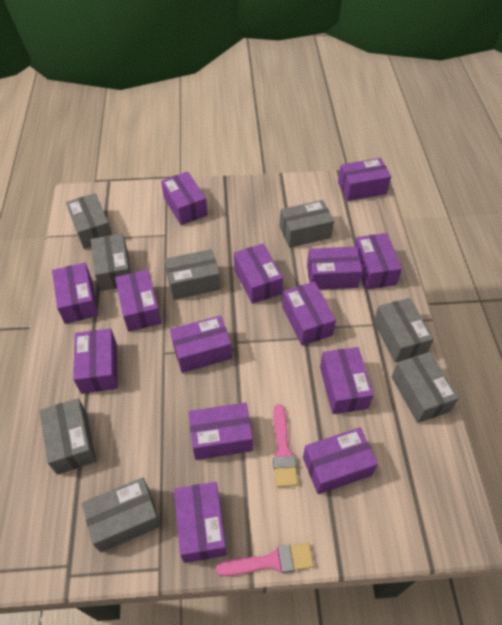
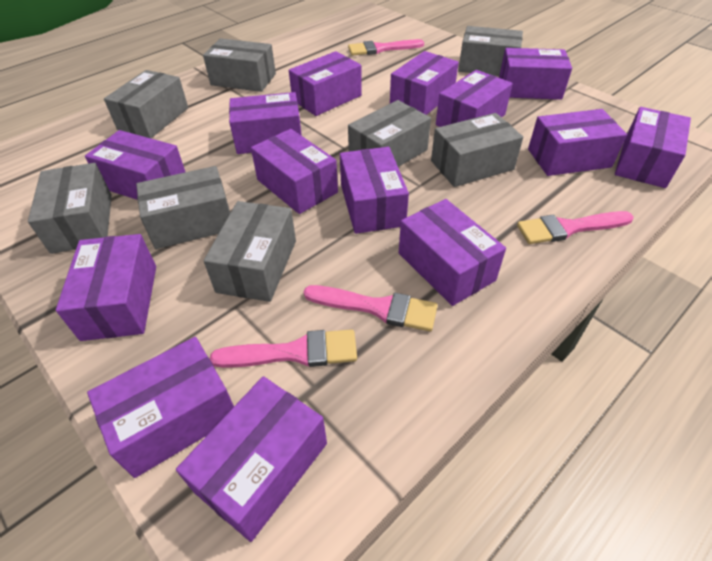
pink brush: [216,542,314,576] [273,404,298,487] = 2 -> [210,329,357,368] [304,285,438,332] [348,39,424,56] [517,211,634,244] = 4

